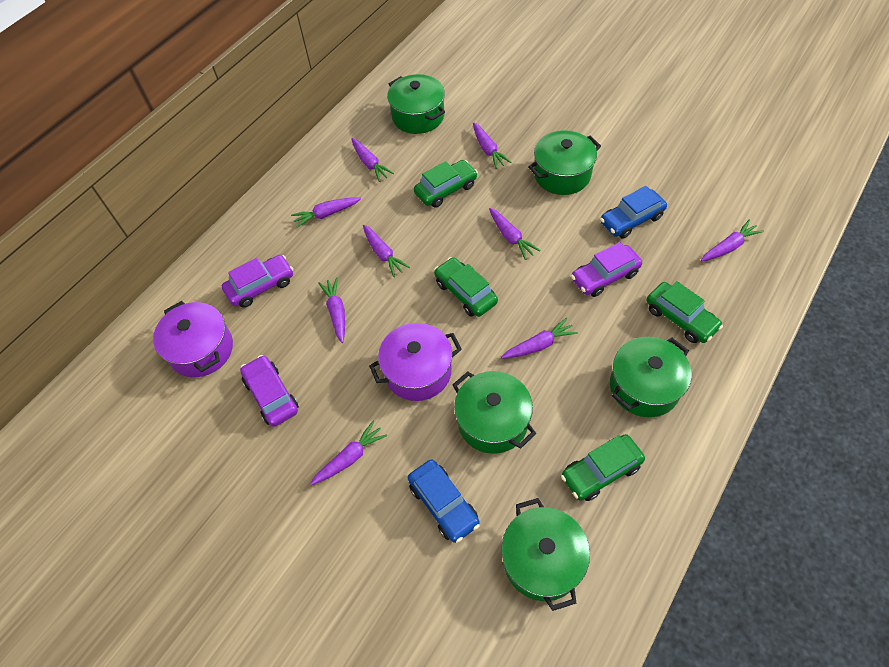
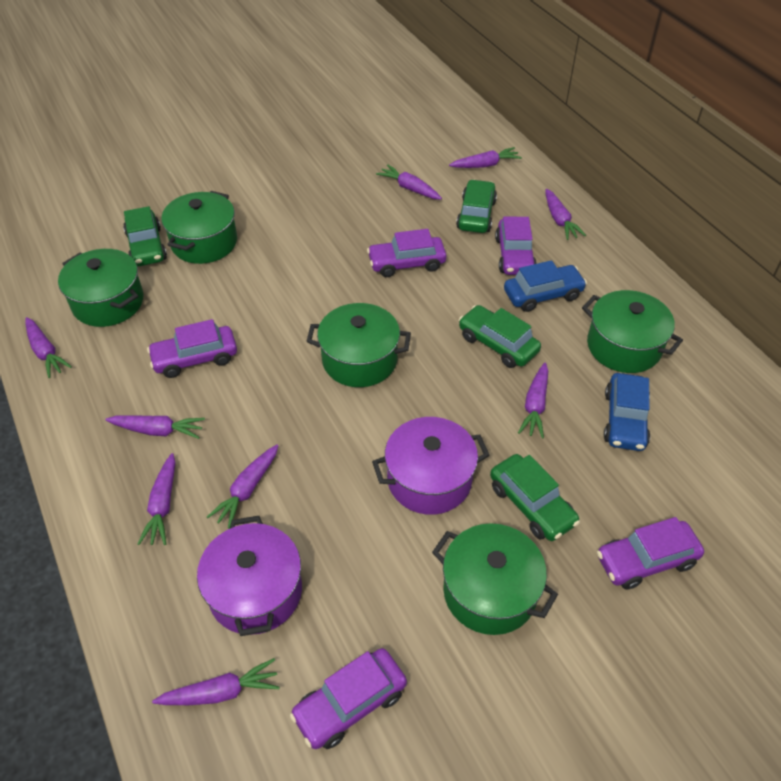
purple car: [222,255,293,308] [240,355,299,427] [571,242,642,297] = 3 -> [147,319,237,378] [290,648,407,749] [367,229,446,277] [495,217,537,275] [597,517,704,589] = 5

